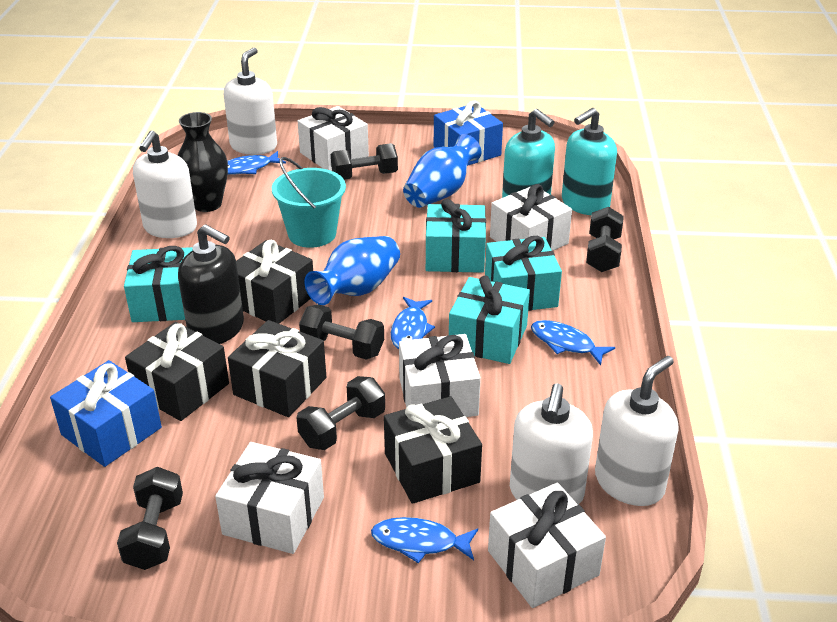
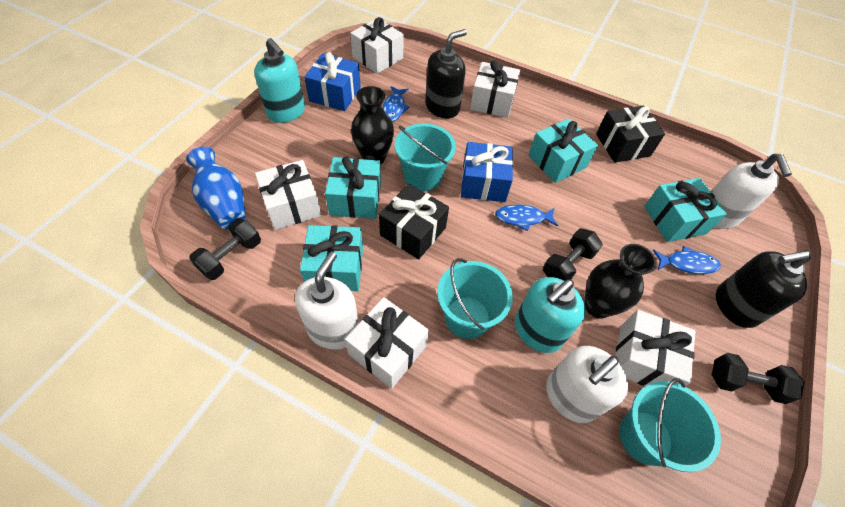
black dumbbell: [117,467,183,570] [296,376,385,450] [299,304,384,360] [331,143,398,180] [586,207,624,272] = 5 -> [189,218,261,280] [543,228,603,281] [712,353,805,404] = 3
black gift: [125,322,229,421] [228,320,326,417] [236,240,313,324] [384,396,482,504] = 4 -> [379,184,449,259] [596,106,665,163] = 2
black soap dispenser: [178,224,244,344] = 1 -> [425,29,467,118] [716,251,811,328] = 2
black vase: [178,112,228,212] = 1 -> [351,86,394,165] [584,244,656,319] = 2
blue fish: [228,151,286,175] [371,517,478,563] [391,297,435,349] [531,320,615,365] = 4 -> [382,86,410,122] [495,205,558,231] [653,246,721,274] = 3
blue vase: [304,236,400,305] [403,134,482,208] = 2 -> [186,147,246,229] = 1
turquoise bucket: [272,157,346,248] = 1 -> [395,124,456,191] [437,258,513,339] [620,378,721,472] = 3
white soap dispenser: [133,130,197,238] [224,47,277,155] [510,383,593,505] [595,356,679,506] = 4 -> [295,252,359,350] [546,346,628,423] [711,154,792,229] = 3

